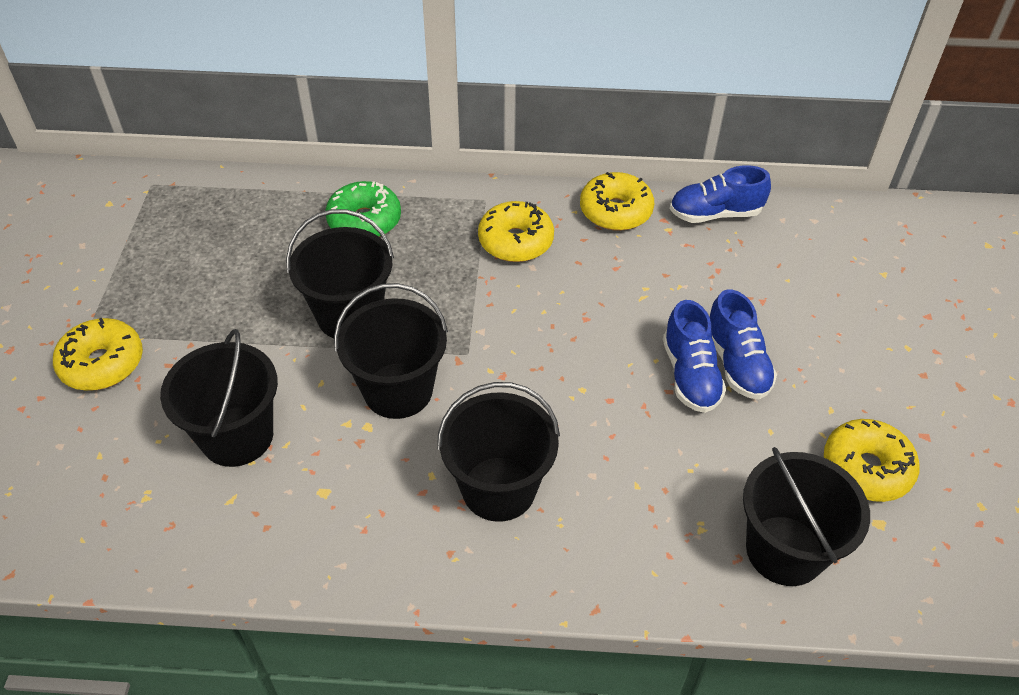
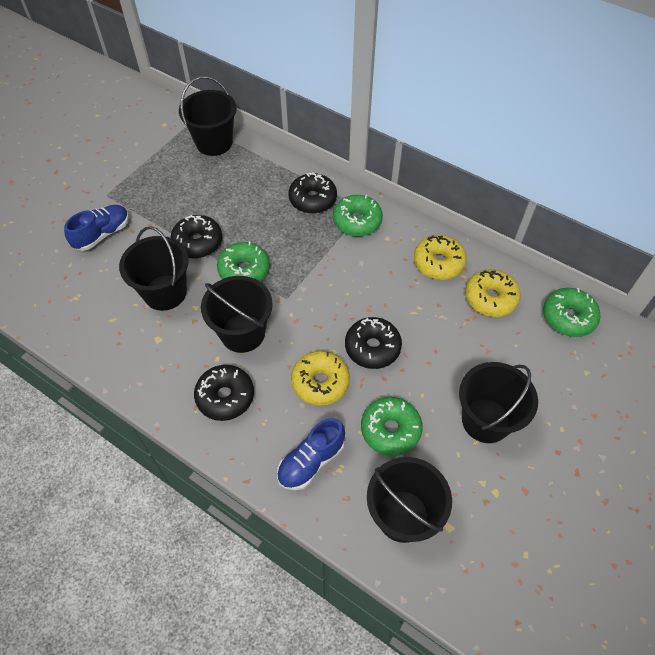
black donut: none = 0 -> [170,215,222,258] [194,365,254,421] [288,172,337,214] [345,317,402,369] = 4
blue shoe: [663,300,726,413] [670,165,771,223] [710,290,777,399] = 3 -> [64,205,129,251] [277,418,345,490] = 2
green donut: [325,181,401,237] = 1 -> [217,242,270,281] [333,195,383,236] [361,397,423,456] [543,288,601,337] = 4
yellow donut: [53,318,143,391] [478,201,554,262] [580,172,654,231] [824,419,920,502] = 4 -> [291,351,350,406] [414,235,467,280] [465,269,521,317] = 3

